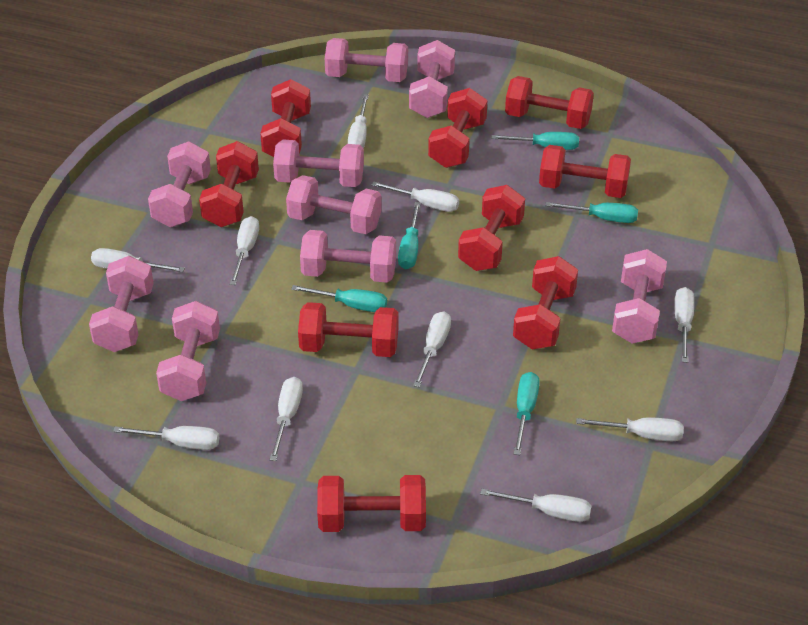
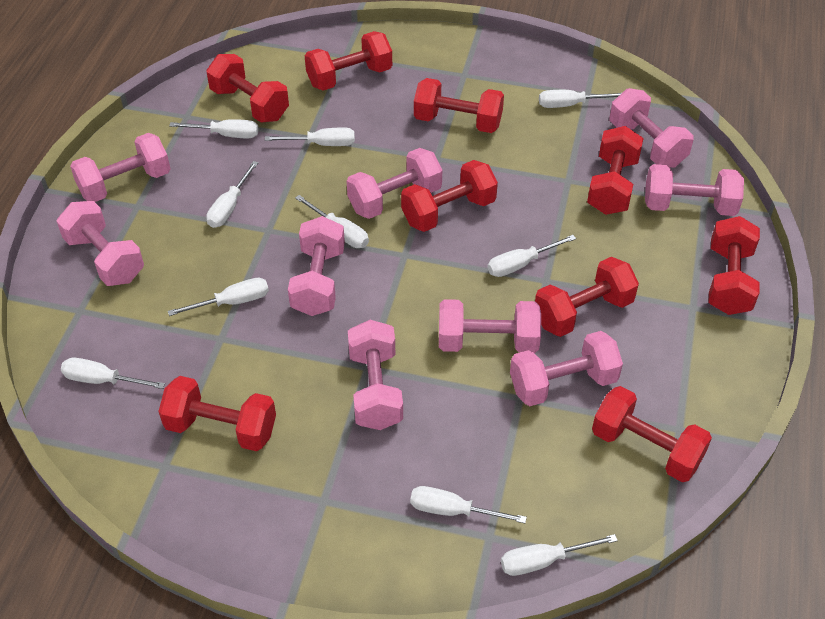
turquoise screwdriver: [291,285,387,312] [398,202,421,269] [491,132,579,150] [514,372,540,455] [545,202,638,223] = 5 -> none = 0

